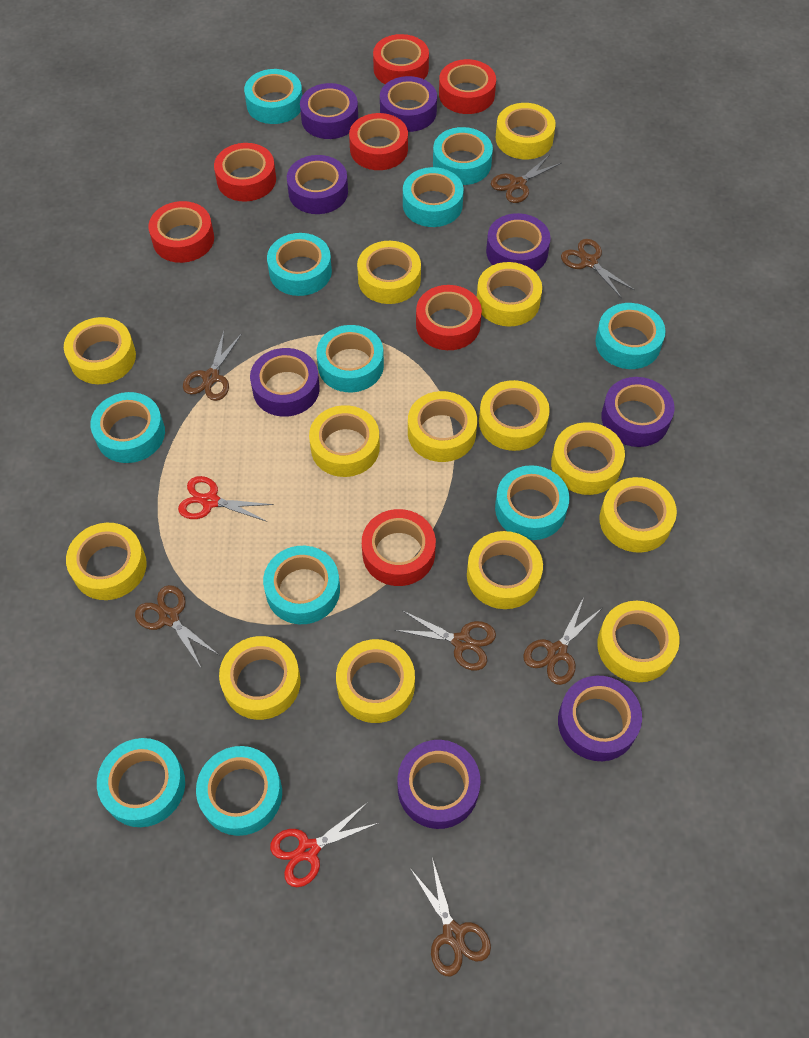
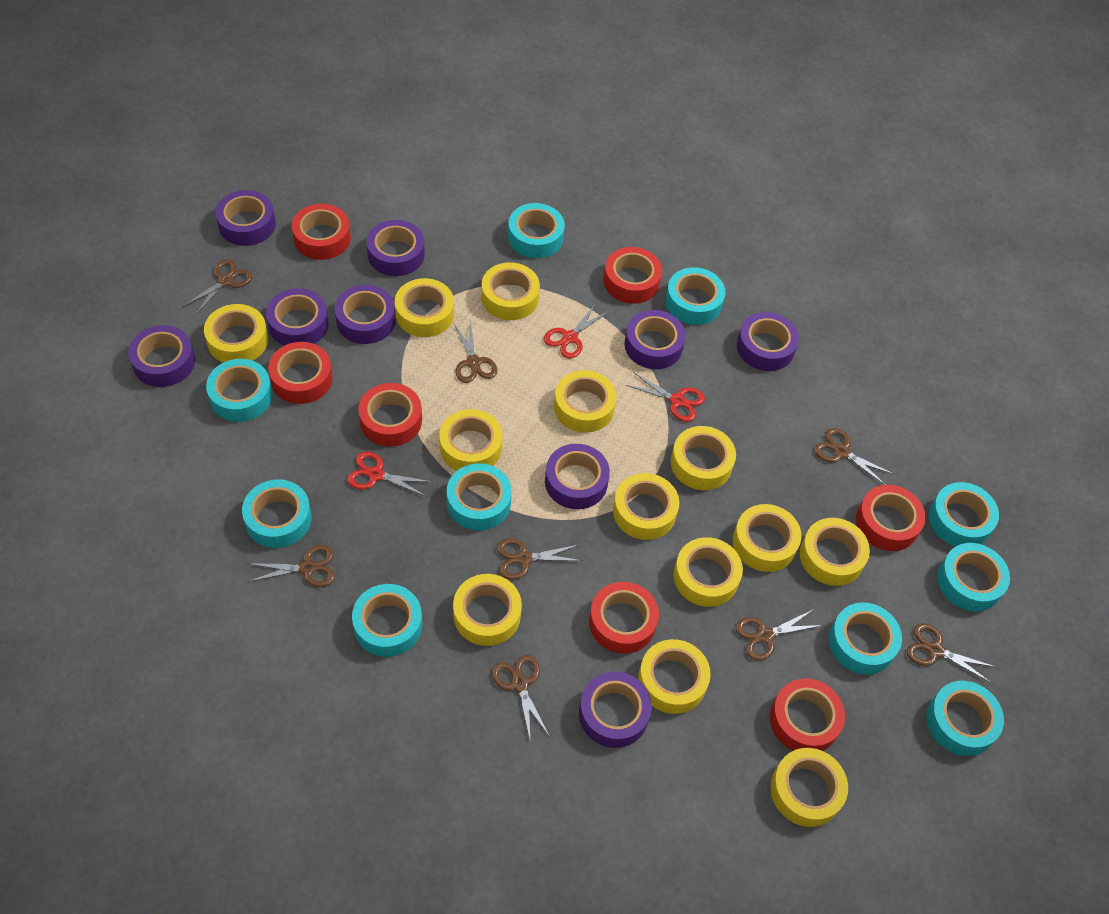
brown scissors: [135,585,219,667] [183,331,241,401] [395,611,496,671] [410,858,491,976] [491,154,562,203] [523,597,602,685] [561,239,635,298] = 7 -> [182,259,252,316] [247,545,335,587] [454,321,498,383] [492,655,550,739] [497,538,583,580] [736,609,823,660] [814,428,893,485] [907,623,996,683] = 8
purple tape: [250,348,320,417] [287,155,348,214] [300,83,358,139] [380,76,437,132] [397,740,481,829] [486,213,551,272] [558,676,642,761] [601,377,675,447] = 8 -> [128,325,195,387] [215,190,276,246] [266,288,329,346] [335,285,396,344] [367,220,425,276] [545,444,610,509] [579,671,652,748] [624,310,686,369] [737,312,799,371] = 9
red scissors: [178,476,274,522] [270,802,378,887] = 2 -> [347,452,433,496] [544,305,609,359] [626,372,705,422] = 3
turquoise tape: [90,392,165,463] [97,738,185,827] [196,746,282,836] [244,69,302,124] [263,546,340,624] [267,233,332,296] [316,325,384,392] [403,167,464,227] [433,127,493,185] [495,465,569,540] [595,303,666,369] = 11 -> [206,359,272,422] [242,479,311,548] [352,584,422,657] [447,463,512,530] [508,203,565,258] [665,267,725,325] [829,602,902,675] [927,681,1004,756] [929,482,999,546] [937,543,1010,612] = 10
yellow tape: [64,317,136,384] [66,523,147,600] [219,636,301,720] [309,405,380,477] [336,639,415,723] [357,241,421,304] [408,391,477,462] [467,531,543,609] [477,262,542,327] [479,380,550,451] [496,103,556,159] [551,422,625,495] [597,601,680,682] [600,477,677,553] = 14 -> [204,304,268,363] [395,278,454,337] [439,409,503,471] [453,574,522,646] [481,262,540,320] [554,370,616,433] [613,473,679,540] [638,639,711,714] [671,426,736,490] [673,537,743,607] [733,504,801,572] [770,748,848,827] [800,518,870,586] = 13

